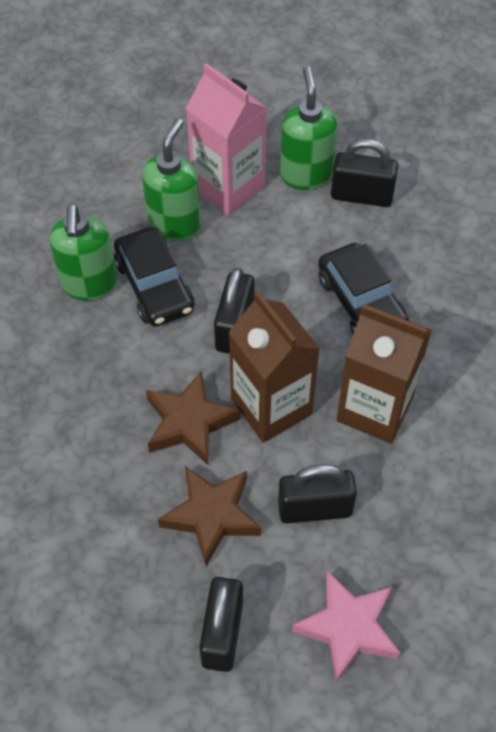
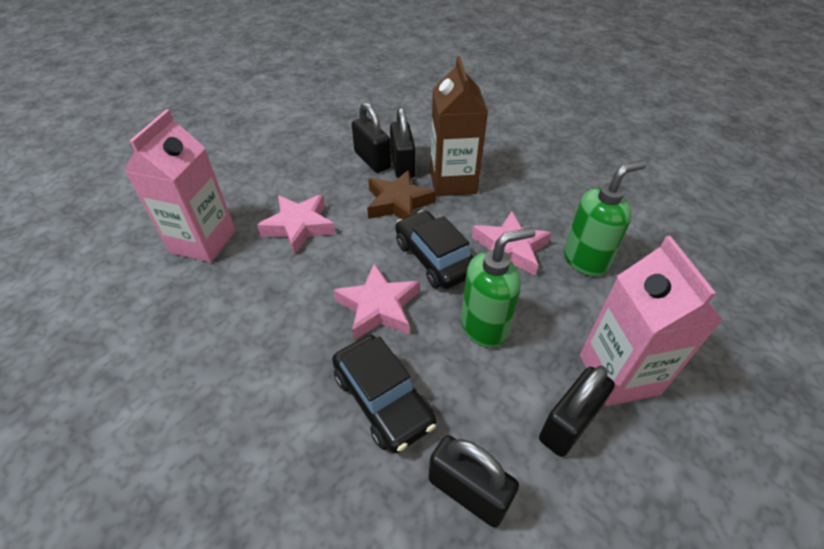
brown carton: [229,291,320,443] [337,304,432,444] = 2 -> [430,56,488,196] = 1
brown star: [146,370,240,465] [158,466,261,566] = 2 -> [367,170,436,219] = 1
green soap dispenser: [49,204,117,301] [142,118,201,242] [280,66,337,190] = 3 -> [461,227,536,348] [564,160,647,276] = 2
pink carton: [186,63,267,215] = 1 -> [124,109,236,263] [580,236,723,406] = 2
pink star: [292,571,400,683] = 1 -> [257,194,336,254] [333,263,419,340] [472,211,551,276] = 3

